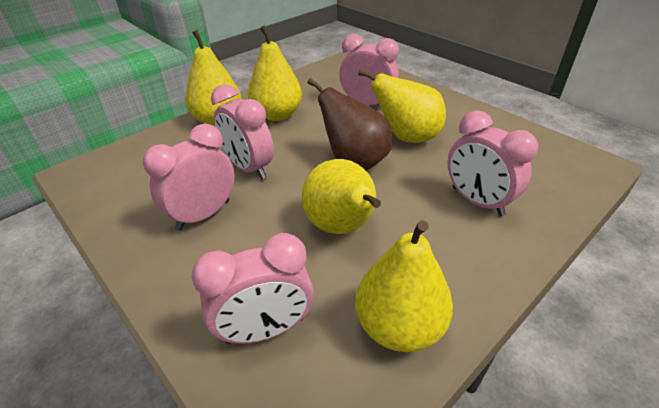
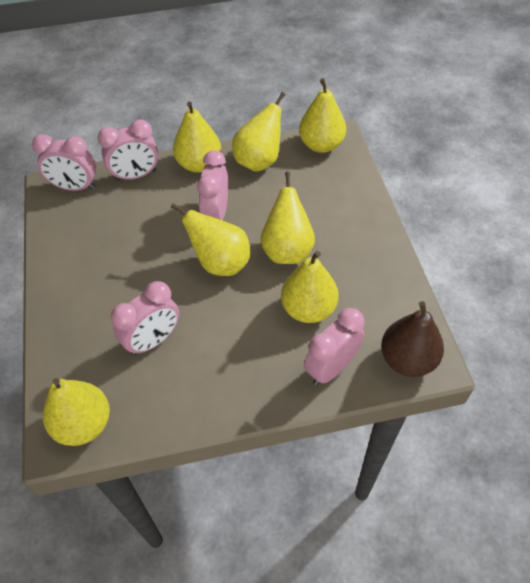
yellow pear: [185,30,241,126] [248,26,302,121] [302,159,381,234] [355,220,453,352] [358,70,446,143] = 5 -> [43,378,110,446] [171,203,250,276] [173,101,221,173] [232,92,285,172] [261,172,315,264] [281,251,339,323] [299,78,346,153] = 7

